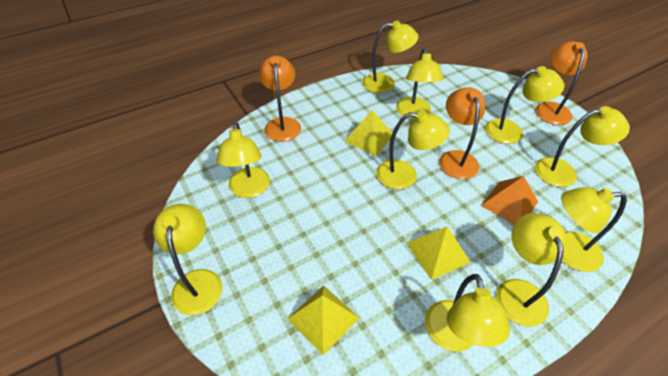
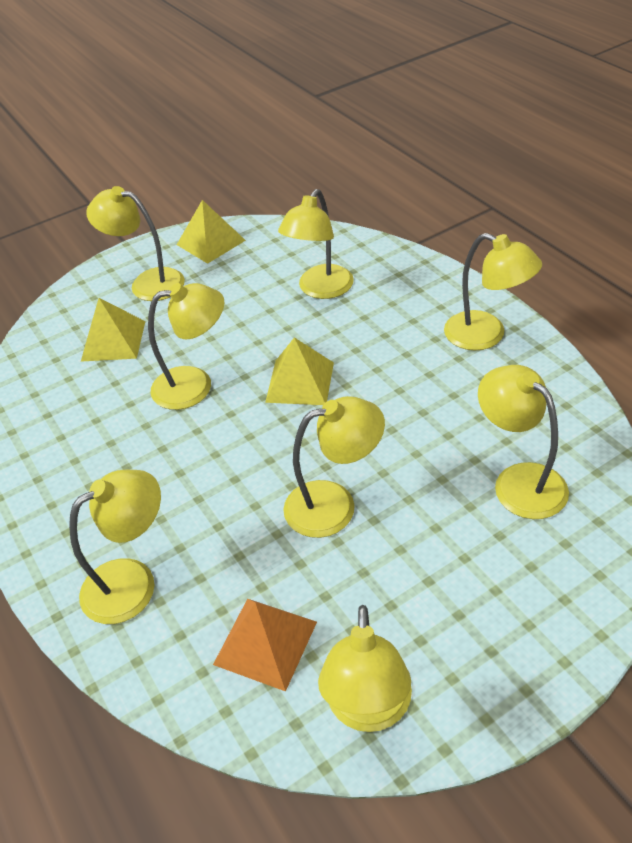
orange lamp: [259,55,301,142] [439,87,485,179] [535,41,587,125] = 3 -> none = 0
yellow lamp: [153,204,223,315] [217,122,270,198] [362,21,418,93] [376,111,450,189] [396,48,444,119] [425,274,510,352] [485,66,564,144] [496,213,566,327] [535,106,630,187] [561,187,627,272] = 10 -> [69,470,161,624] [86,186,185,301] [148,283,225,410] [278,189,354,299] [283,396,385,538] [318,605,412,732] [444,233,542,350] [478,365,569,519] = 8

